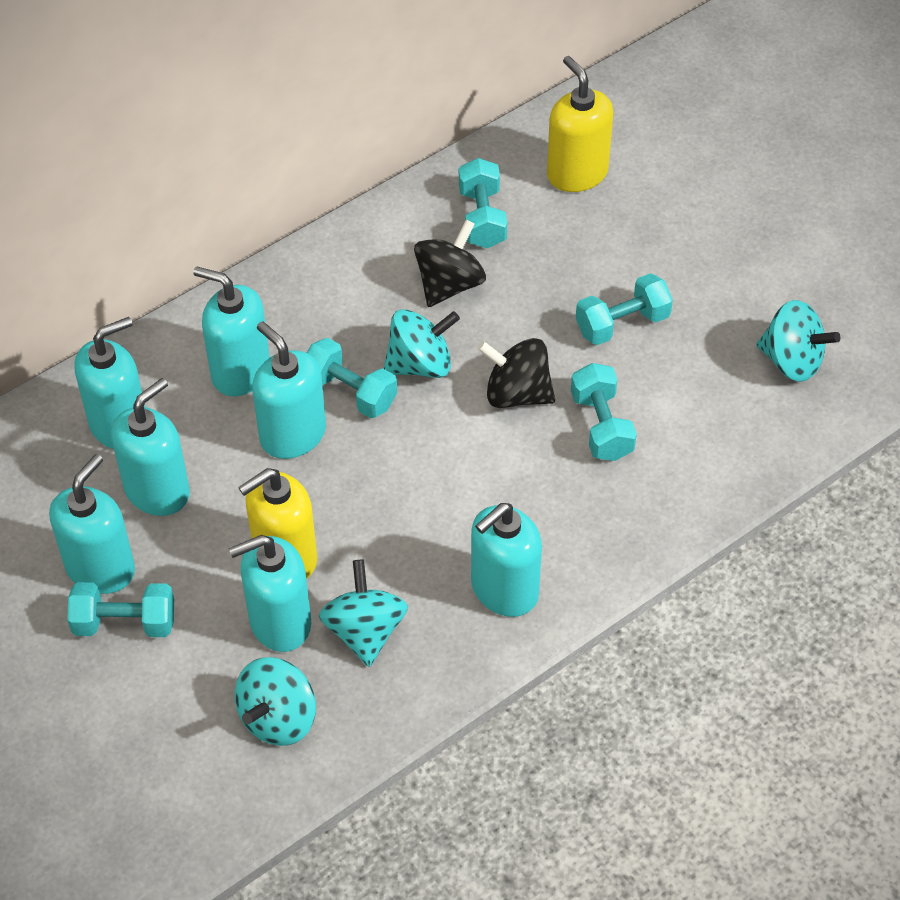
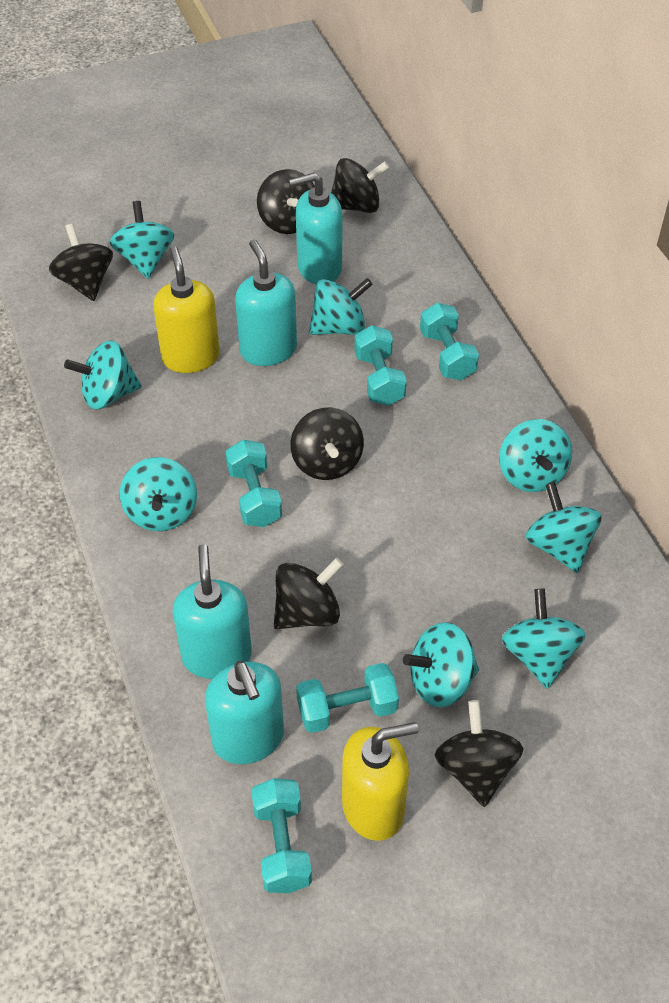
black spinning top: [414,219,486,307] [478,338,555,408] = 2 -> [49,224,113,301] [257,169,315,234] [274,558,344,629] [290,407,364,480] [331,158,389,213] [435,700,524,807] = 6
turquoise soap dispenser: [49,454,135,594] [74,317,145,449] [111,378,190,516] [193,266,270,396] [229,535,311,652] [252,321,326,459] [471,503,542,617] = 7 -> [173,544,252,679] [205,661,284,764] [235,239,297,366] [289,173,343,284] = 4
turquoise spinning top: [235,657,316,746] [319,559,408,667] [384,309,460,378] [756,300,840,382] = 4 -> [64,341,142,409] [110,201,175,279] [120,457,197,531] [309,278,373,335] [403,622,479,707] [499,419,572,492] [502,588,586,689] [526,482,602,573] = 8

